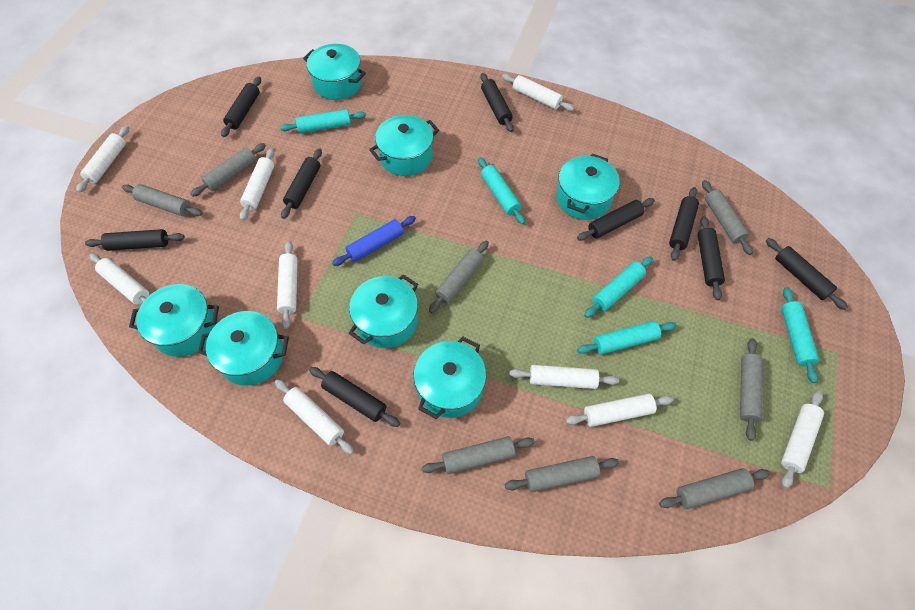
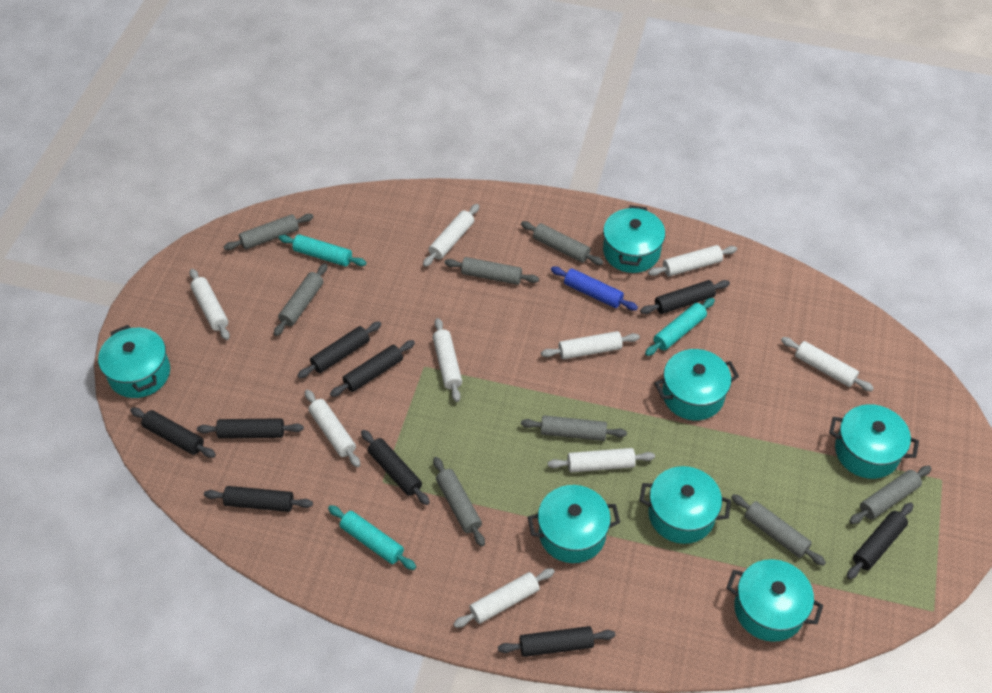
turquoise rolling pin: [280,109,366,133] [478,157,525,224] [577,321,676,355] [584,256,653,318] [781,287,819,383] = 5 -> [279,234,367,267] [328,505,416,570] [645,298,715,356] = 3

